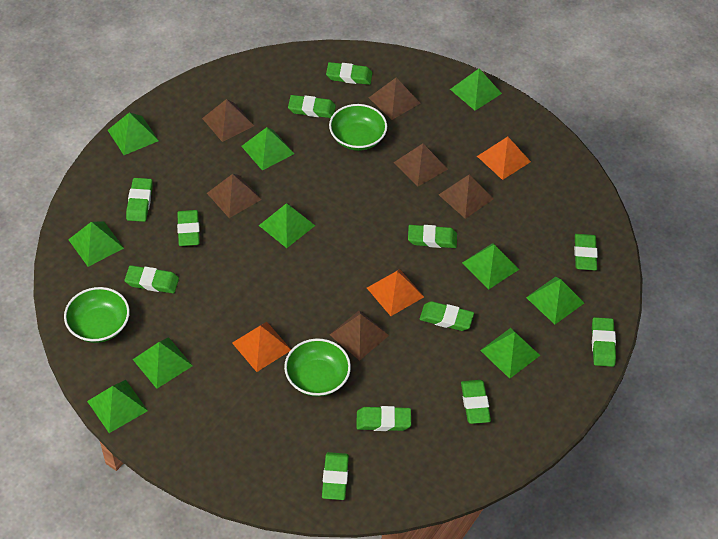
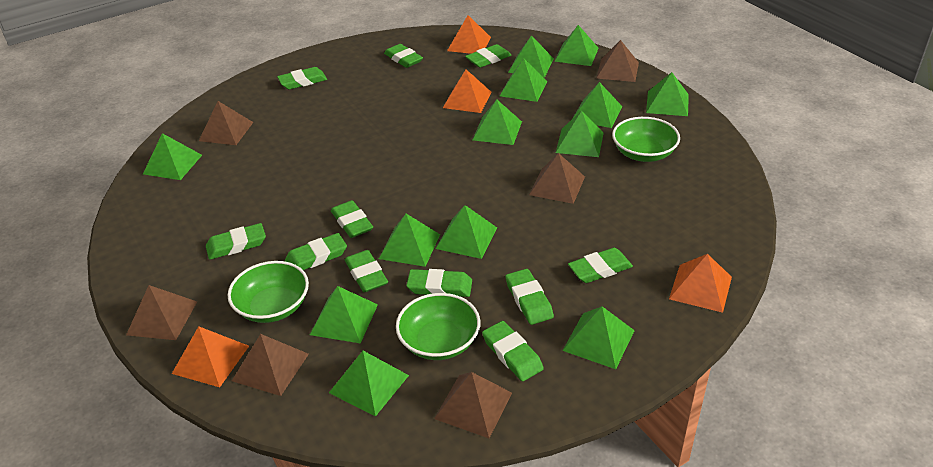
green eraser: [124,265,179,293] [126,178,153,222] [177,210,200,246] [288,95,336,118] [322,452,349,500] [326,62,372,85] [356,406,411,431] [408,225,457,248] [420,301,474,331] [461,380,491,424] [574,234,598,271] [592,317,616,367] = 12 -> [206,223,266,260] [277,67,327,89] [285,233,347,270] [331,200,373,238] [345,250,388,292] [384,44,423,68] [406,269,472,297] [465,44,511,68] [482,321,544,381] [505,269,554,325] [568,248,633,283] = 11
green pyramid: [68,222,124,267] [87,380,148,433] [108,112,159,155] [133,337,193,389] [241,127,294,171] [259,203,315,248] [450,69,502,111] [462,243,519,289] [480,328,540,379] [526,277,584,324] = 10 -> [143,133,202,180] [310,286,378,344] [329,351,409,416] [379,214,440,267] [436,205,497,259] [473,100,522,145] [500,58,547,102] [508,35,554,77] [554,25,599,66] [556,111,603,157] [563,306,635,369] [572,82,623,128] [646,72,689,116] = 13
orange pyramid: [232,322,291,372] [367,269,424,316] [477,137,531,180] = 3 -> [172,326,249,387] [443,70,491,113] [447,15,491,54] [669,254,732,313] = 4

